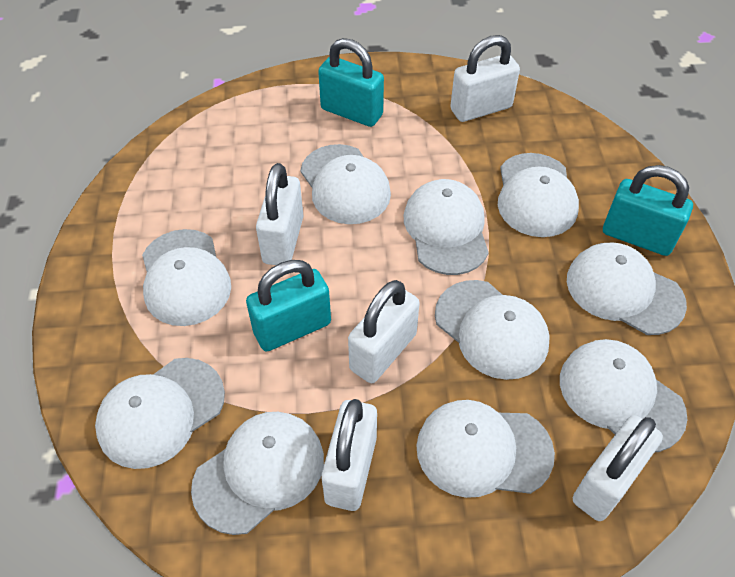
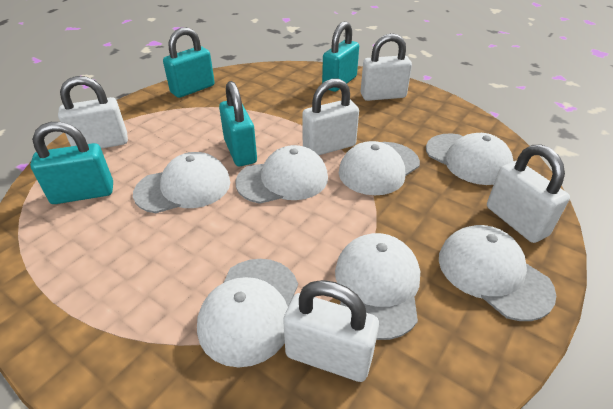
turquoise padlock: [246,260,331,352] [318,38,384,127] [603,165,693,256] = 3 -> [30,122,113,204] [163,27,215,98] [219,81,257,166] [322,21,359,92] = 4
white cap: [95,358,225,469] [142,229,231,326] [191,412,324,535] [300,144,391,224] [404,179,489,275] [416,400,555,498] [435,280,550,380] [498,153,579,237] [560,339,688,452] [567,243,687,335] = 10 -> [133,152,230,213] [197,259,298,367] [235,145,328,204] [335,233,420,340] [339,141,420,195] [426,133,514,185] [439,225,556,321] = 7

